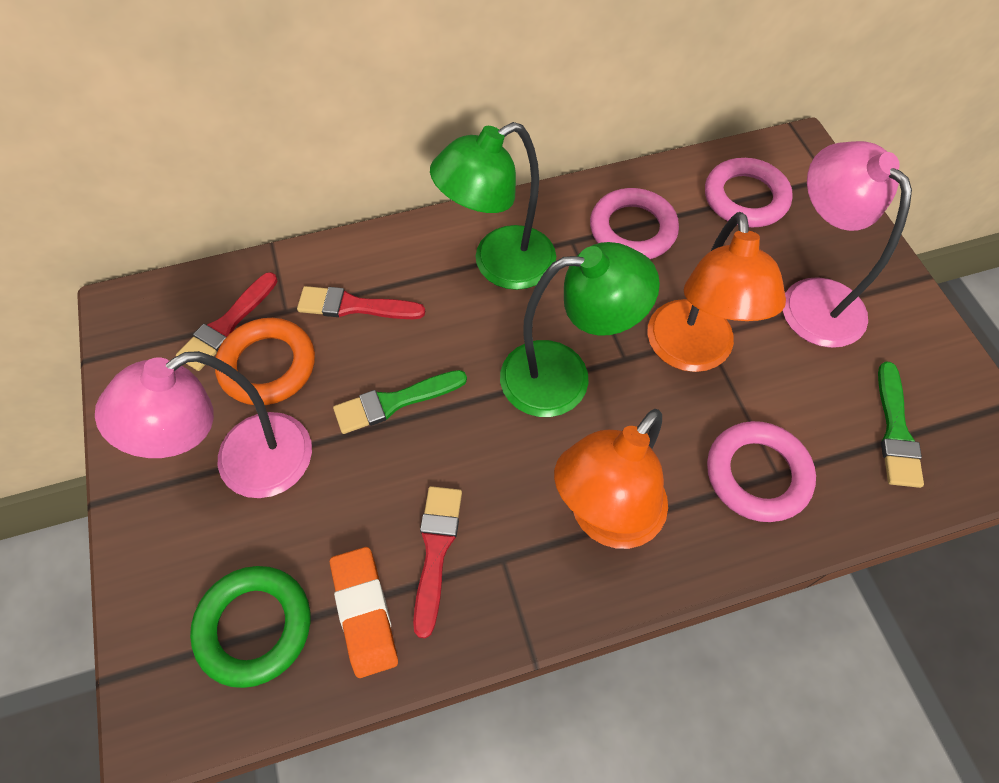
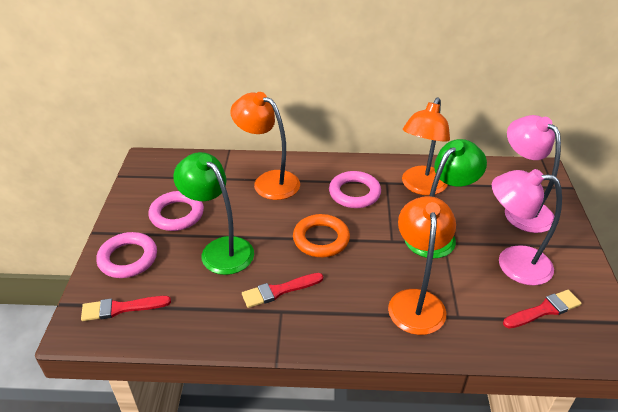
green brush: [333,370,467,434] [878,361,924,488] = 2 -> none = 0
green ring: [190,566,310,688] = 1 -> none = 0
orange eraser: [330,547,398,678] = 1 -> none = 0
orange lamp: [554,409,668,549] [647,212,786,372] = 2 -> [230,92,300,200] [388,196,456,335] [402,98,450,195] = 3

